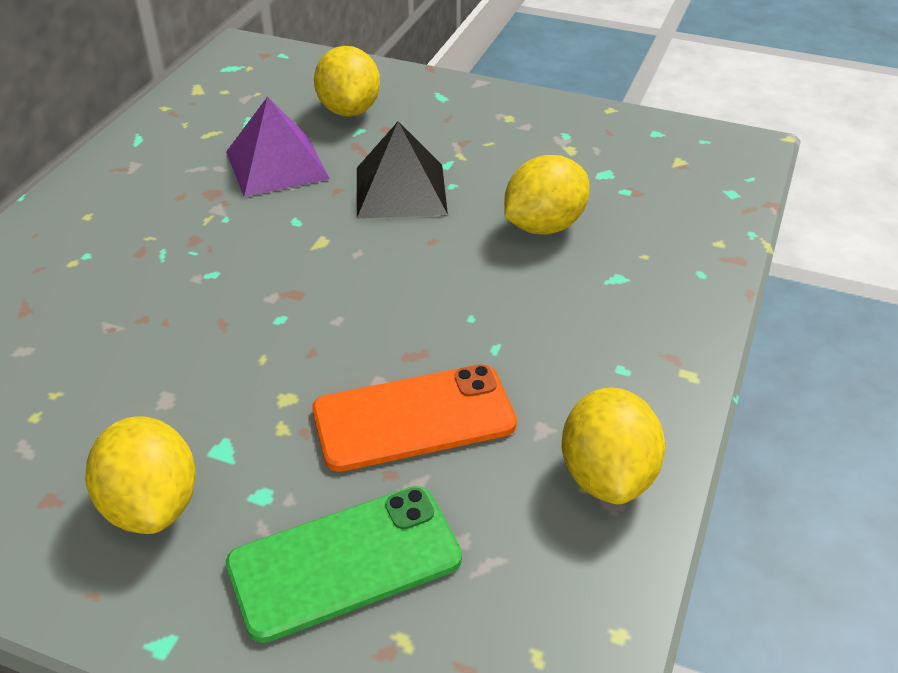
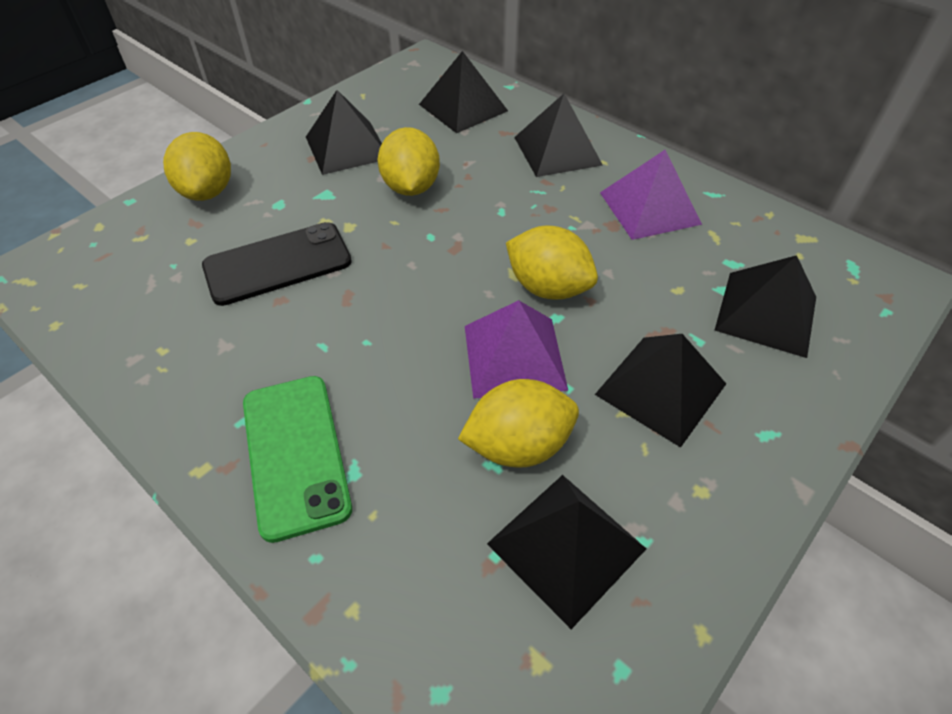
black phone: none = 0 -> [202,222,352,306] = 1
black pyramid: [357,121,448,219] = 1 -> [306,90,382,175] [419,51,508,133] [487,475,646,629] [514,94,603,177] [595,334,726,448] [715,255,816,358] = 6
orange phone: [312,364,517,472] = 1 -> none = 0
purple pyramid: [226,96,330,197] = 1 -> [465,300,568,399] [600,150,702,240] = 2

